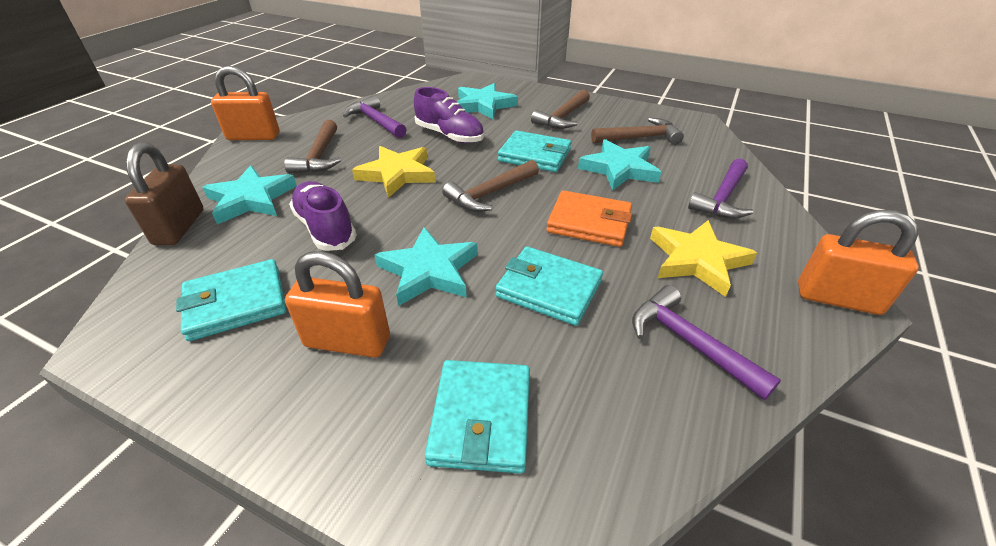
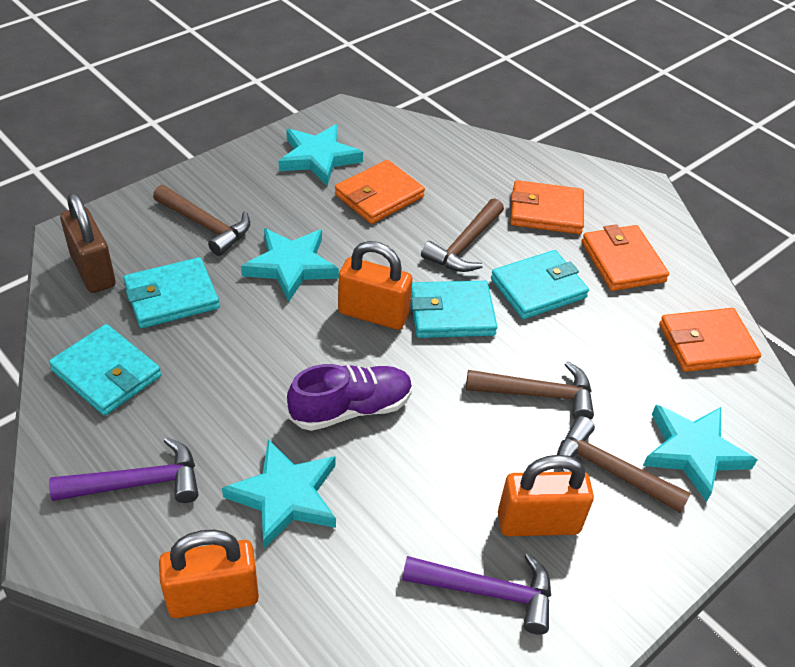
orange wallet: [546,190,632,247] = 1 -> [335,160,425,224] [510,180,584,234] [582,224,669,291] [659,308,761,372] = 4
purple hammer: [343,95,407,138] [632,285,781,400] [688,158,753,219] = 3 -> [49,437,198,503] [402,553,551,635] = 2
purple shoe: [289,181,357,251] [414,87,484,143] = 2 -> [287,364,413,431] = 1
yellow star: [352,146,436,198] [650,220,757,297] = 2 -> none = 0

